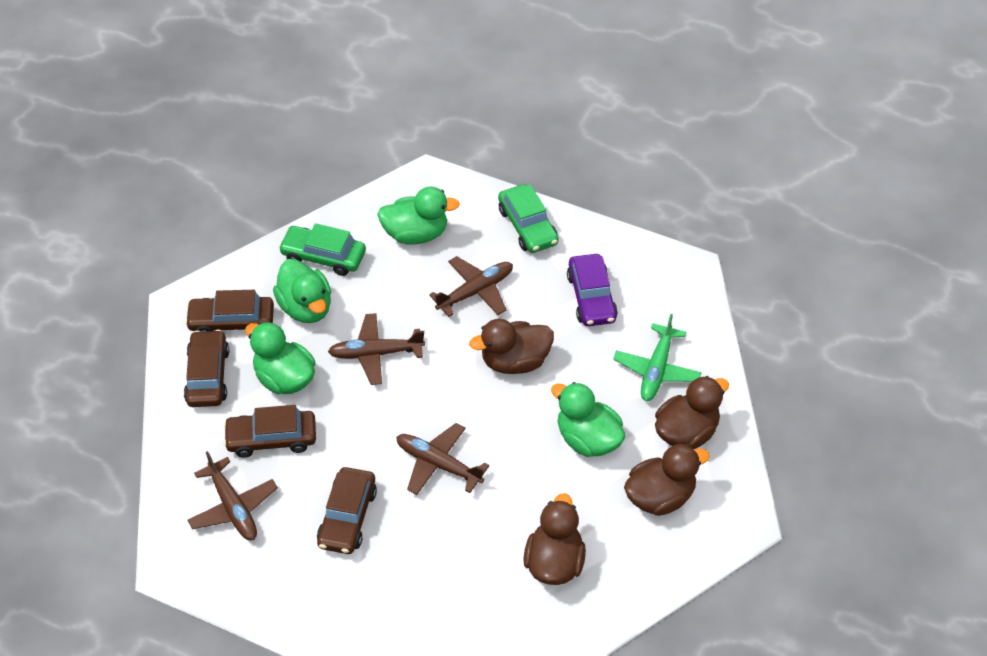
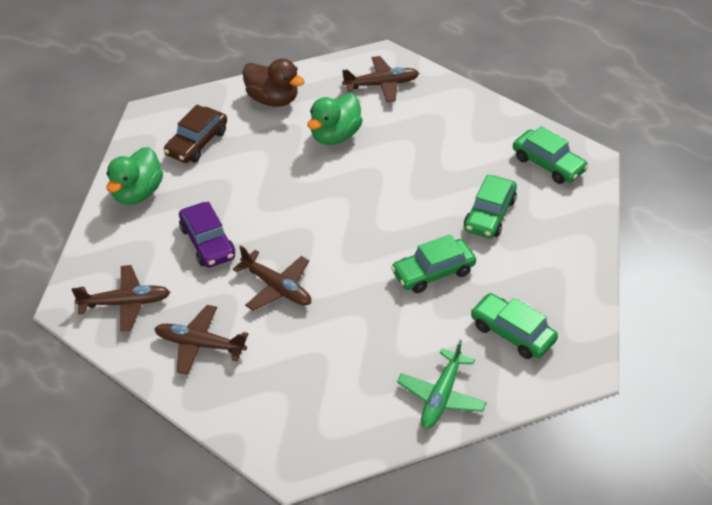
brown car: [184,330,229,407] [185,290,274,332] [223,405,316,458] [317,467,377,554] = 4 -> [164,105,227,163] = 1
brown duck: [469,319,554,374] [523,493,586,585] [624,444,710,516] [655,376,729,449] = 4 -> [243,58,305,107] = 1
green car: [278,223,366,276] [498,184,559,253] = 2 -> [391,234,476,293] [464,174,517,239] [471,293,558,359] [513,126,589,184] = 4
green duck: [245,321,316,394] [273,259,331,323] [377,187,460,245] [551,382,625,457] = 4 -> [106,147,163,205] [308,94,363,145] = 2

